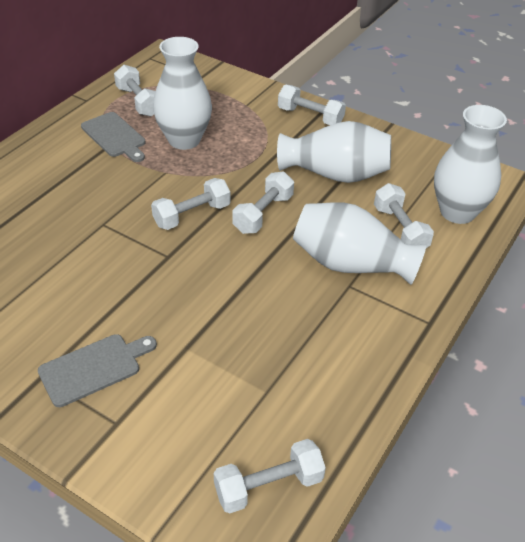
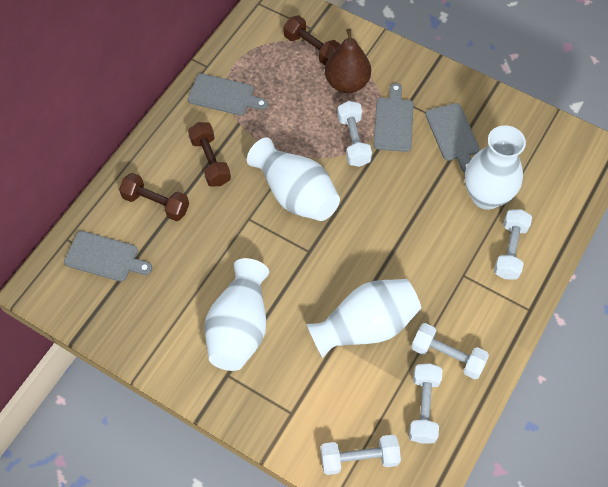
brown dumbbell: none = 0 -> [119,173,189,221] [188,122,231,186] [283,15,341,65] = 3
brown pear: none = 0 -> [325,29,371,93] = 1
grey cutting board: [38,334,157,407] [81,112,145,162] = 2 -> [64,231,152,282] [188,73,268,115] [373,83,414,152] [425,103,480,173] = 4
white dumbbell: [114,65,155,117] [151,178,231,230] [214,439,326,513] [233,172,294,234] [278,85,346,125] [374,183,434,248] = 6 -> [320,435,401,475] [337,101,372,167] [409,363,443,444] [411,323,489,379] [494,209,532,279] = 5

